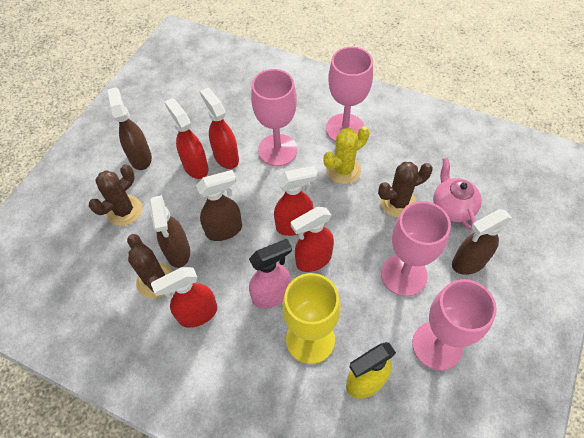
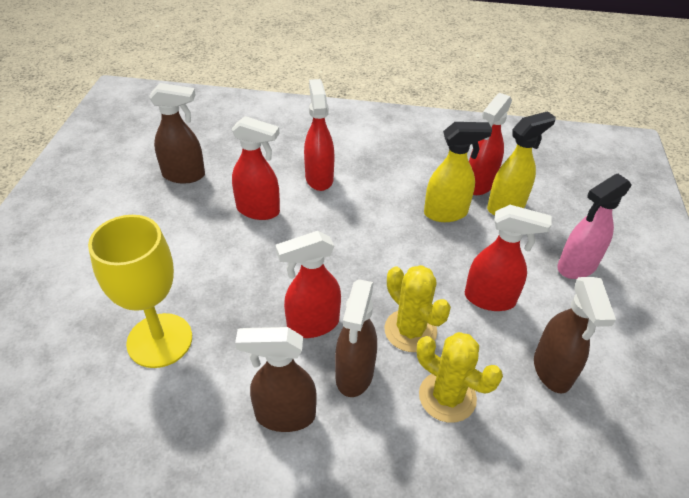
brown cactus: [89,164,142,226] [127,234,173,299] [378,162,433,218] = 3 -> none = 0
pink goblet: [251,69,298,166] [326,47,373,142] [381,201,451,297] [412,279,497,371] = 4 -> none = 0
pink teapot: [433,158,482,231] = 1 -> none = 0
yellow cactus: [324,126,370,184] = 1 -> [384,265,451,352] [417,332,503,423] = 2
yellow spray bottle: [346,342,396,399] = 1 -> [424,122,492,222] [487,111,556,215] = 2

